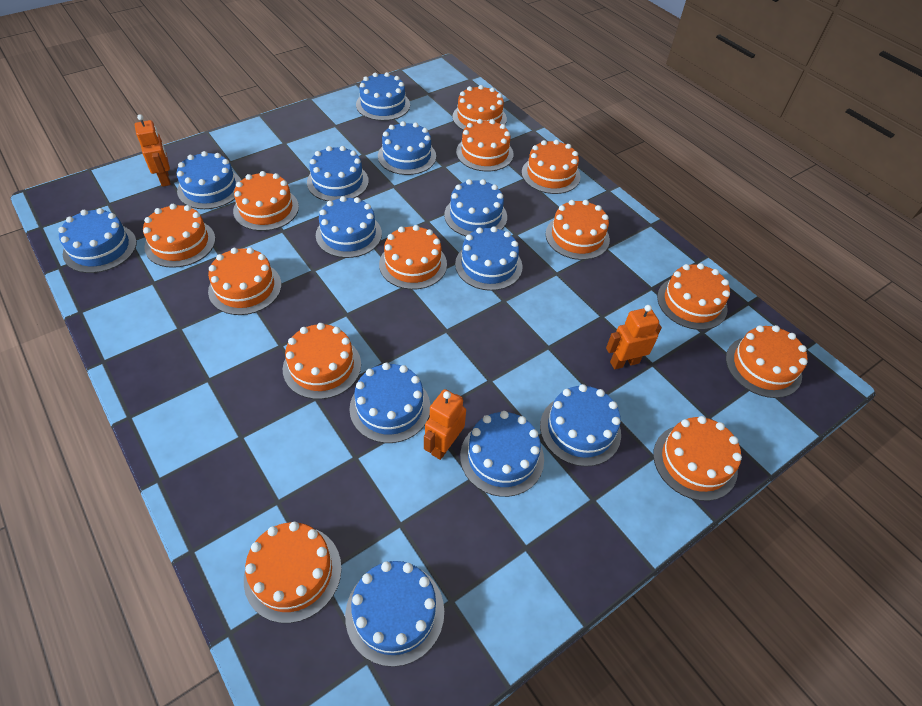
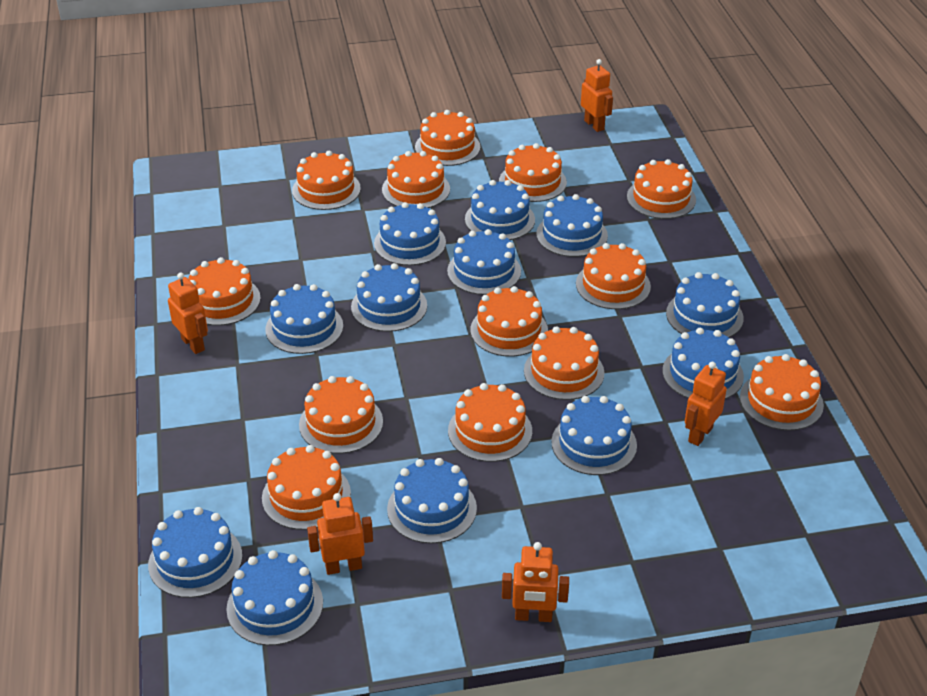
orange robot: [135,114,171,187] [424,389,466,460] [606,305,662,369] = 3 -> [168,273,208,354] [307,493,373,575] [502,542,569,622] [581,59,613,132] [685,362,727,446] = 5

